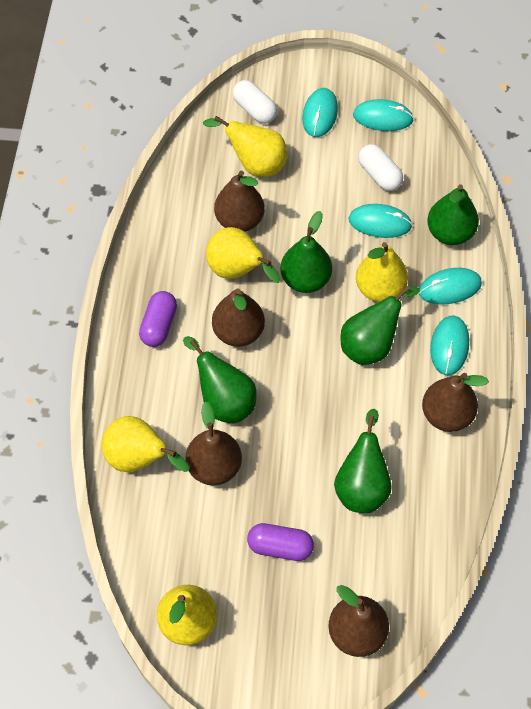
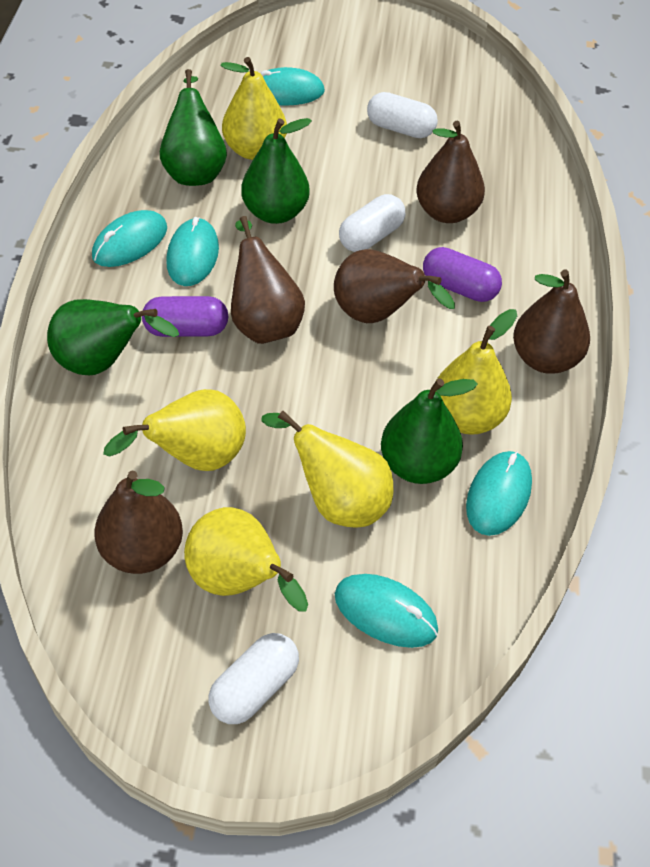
green pear: [183,336,257,423] [280,211,332,293] [334,409,392,513] [340,286,420,365] [427,184,479,245] = 5 -> [47,299,179,375] [160,69,227,186] [241,118,312,224] [381,378,478,484] = 4
white capsule: [232,80,277,124] [358,144,403,191] = 2 -> [209,633,299,724] [339,194,405,252] [367,92,438,138] = 3

